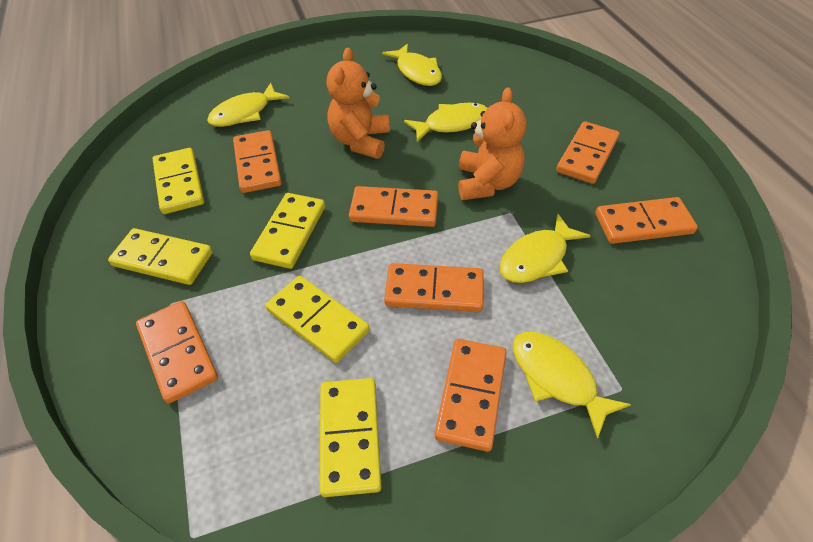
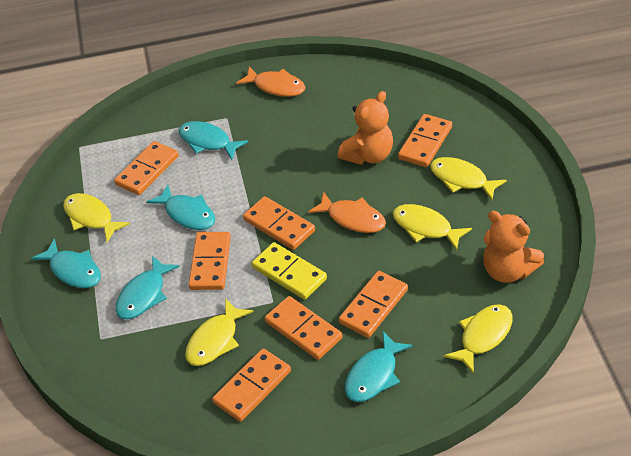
orange fish: none = 0 -> [236,66,305,97] [308,191,386,233] = 2
turquoise fish: none = 0 -> [31,239,101,288] [115,255,180,319] [146,184,215,230] [179,121,248,160] [345,331,413,402] = 5
yellow domino: [108,228,213,285] [153,148,204,214] [250,193,325,269] [266,276,370,363] [319,378,382,497] = 5 -> [252,242,327,300] = 1

